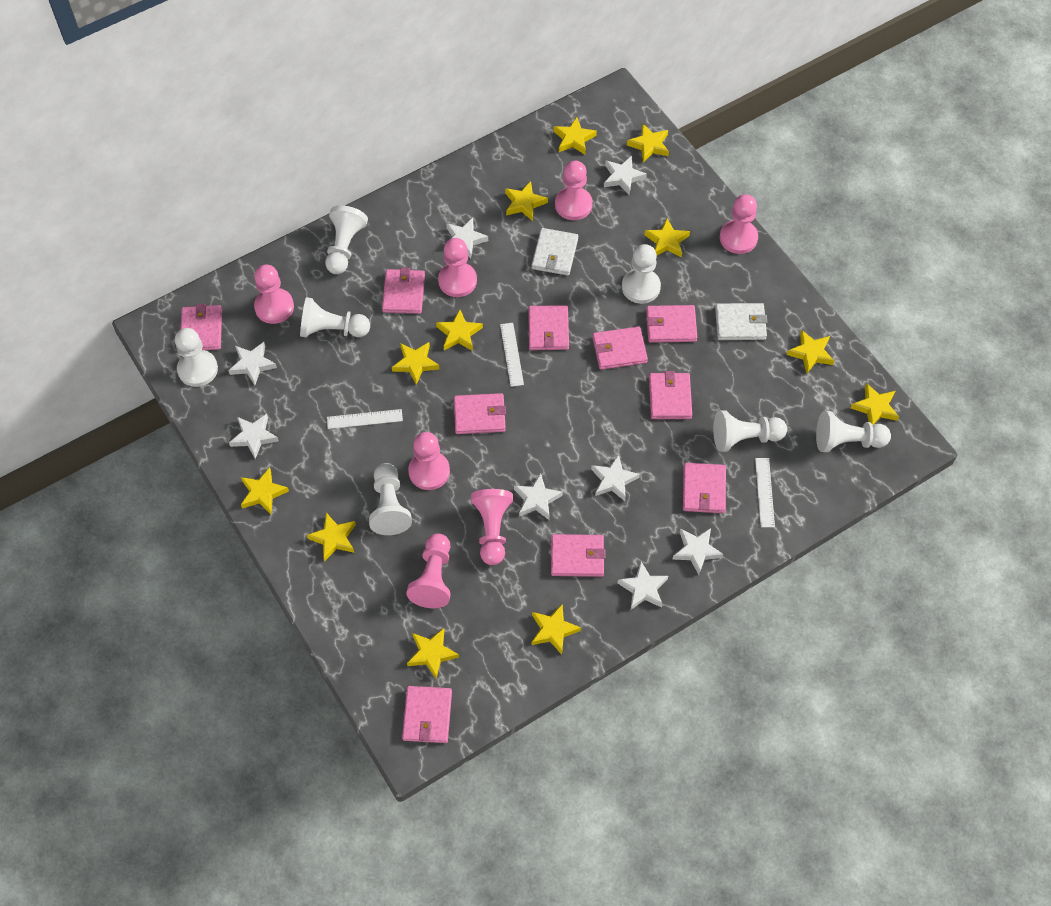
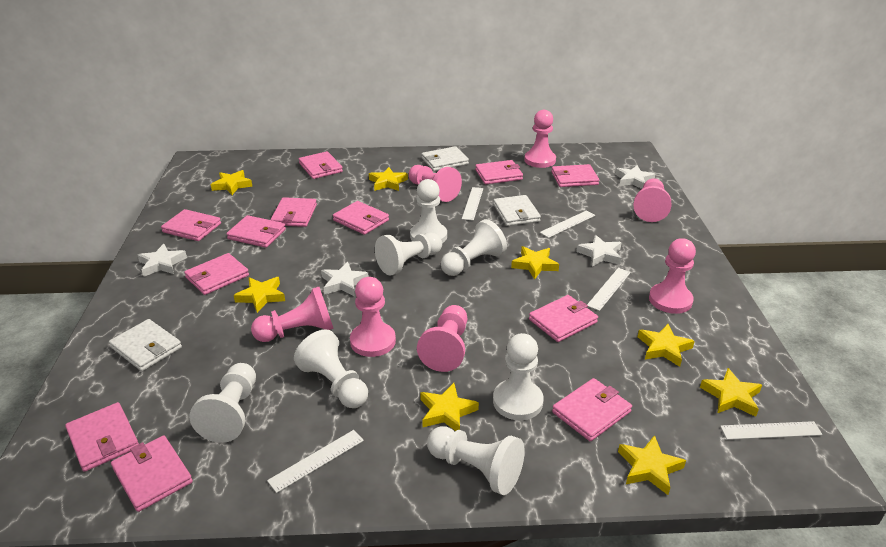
pink wallet: [181,304,222,350] [382,267,425,314] [402,686,452,743] [454,393,506,434] [528,305,569,350] [551,534,606,577] [592,326,648,370] [646,305,697,343] [649,371,692,419] [683,463,726,513] = 10 -> [65,402,139,472] [111,435,193,512] [161,209,221,241] [184,253,249,295] [226,215,286,248] [271,197,317,227] [299,151,343,179] [333,201,389,235] [475,160,523,184] [529,295,598,342] [551,164,599,187] [552,378,632,441] = 12
white ruler: [327,409,403,429] [500,323,524,387] [755,458,775,527] = 3 -> [267,430,364,493] [462,187,483,221] [540,210,595,238] [587,268,631,311] [720,421,823,440] = 5
white star: [228,342,277,385] [229,414,279,459] [446,218,488,259] [514,473,563,520] [591,454,640,501] [604,156,647,195] [618,562,668,610] [672,528,723,575] = 8 -> [138,244,187,277] [321,262,369,296] [576,235,622,266] [615,165,655,189] = 4
white wallet: [532,228,578,276] [715,303,767,340] = 2 -> [109,319,182,371] [422,146,469,171] [493,195,541,226] = 3
yellow star: [241,467,289,514] [307,513,356,562] [392,342,439,385] [407,628,459,679] [436,310,483,351] [505,181,548,221] [532,604,581,655] [553,117,597,155] [627,124,669,162] [645,218,690,258] [787,330,834,373] [851,383,899,425] = 12 -> [211,170,252,195] [234,277,285,313] [369,167,408,191] [420,383,479,431] [511,246,559,279] [618,435,686,495] [638,324,695,367] [700,368,762,417] = 8

